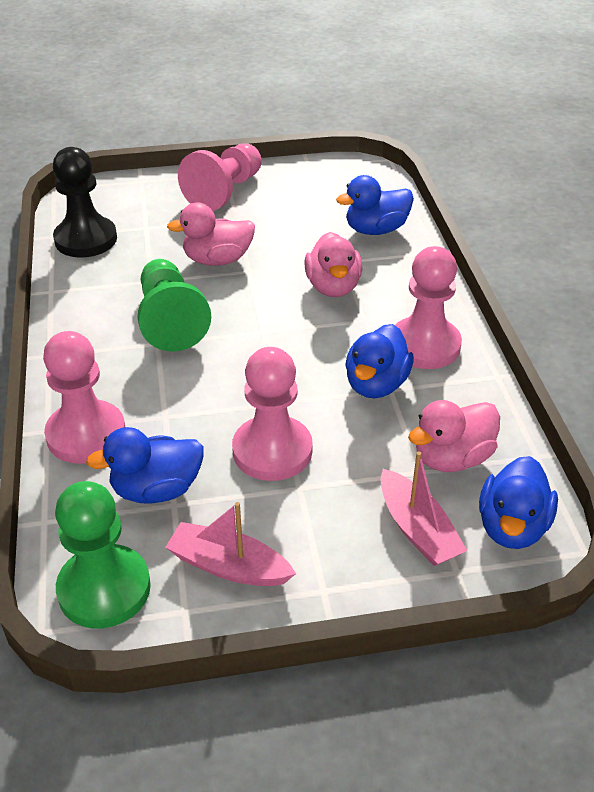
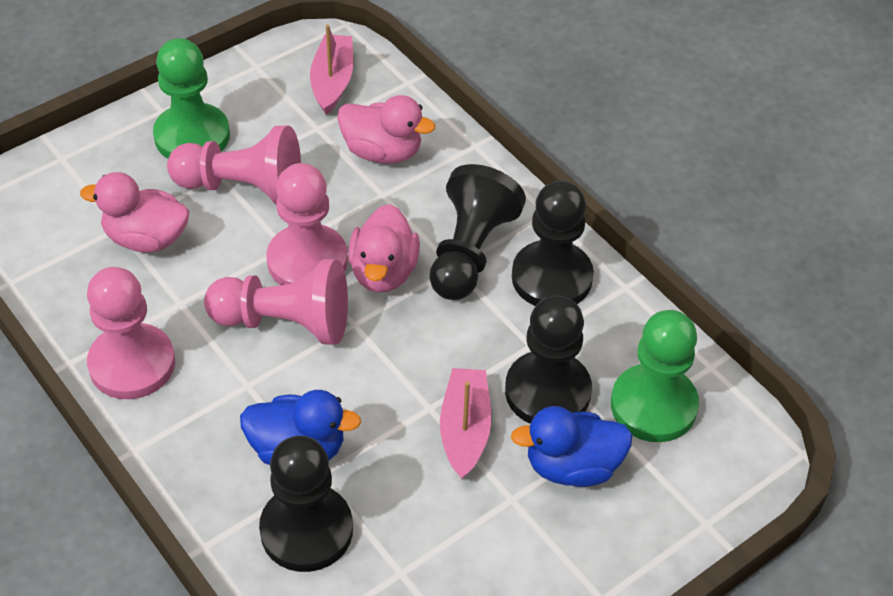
black pawn: [53,147,117,257] = 1 -> [259,436,353,572] [430,164,526,300] [505,295,592,424] [512,180,594,306] = 4
blue duck: [86,427,204,504] [336,175,414,235] [345,324,414,398] [479,456,558,549] = 4 -> [240,390,361,465] [511,406,632,487] = 2

